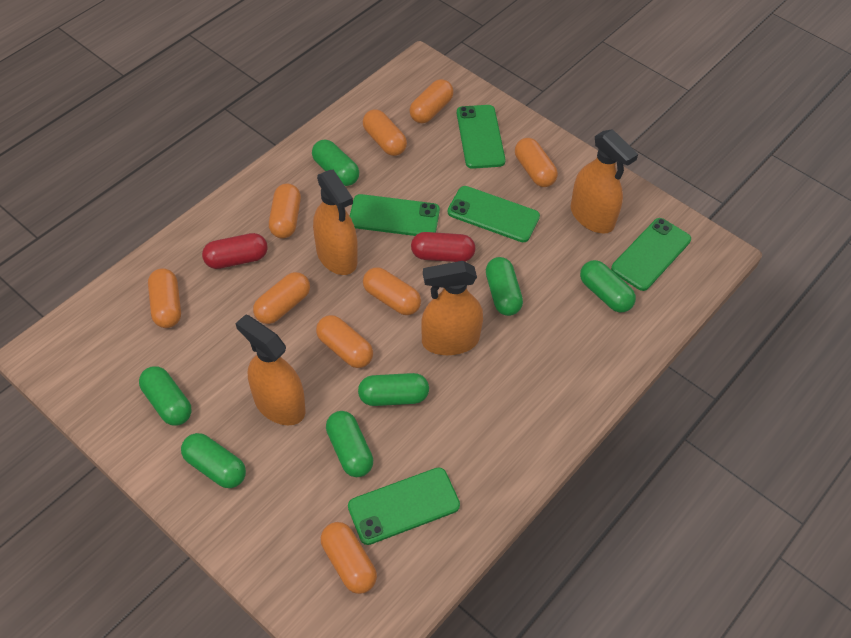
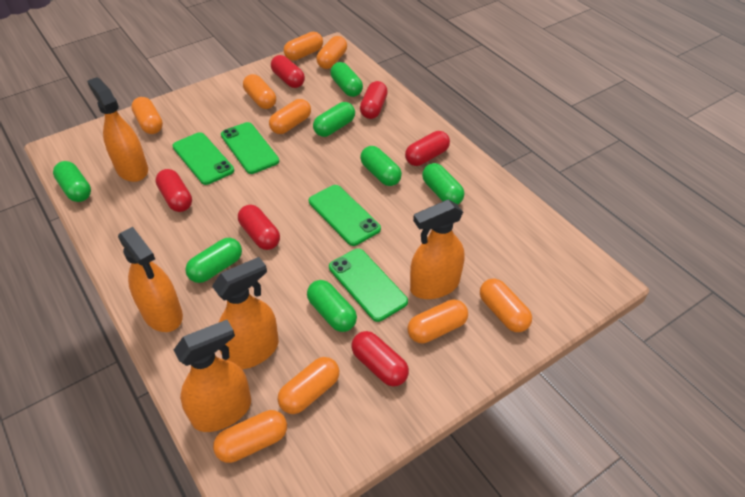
green phone: [348,467,460,545] [350,194,440,236] [448,186,540,242] [457,105,506,169] [611,218,691,291] = 5 -> [172,132,234,185] [221,122,279,174] [309,185,381,246] [329,248,408,322] = 4
orange spray bottle: [236,314,305,425] [313,170,358,275] [421,261,483,355] [571,129,638,234] = 4 -> [87,77,148,182] [118,227,183,332] [174,320,251,432] [212,257,279,369] [410,200,464,299] = 5
red capsule: [202,233,268,269] [411,232,475,262] = 2 -> [155,169,192,212] [238,205,280,250] [271,55,305,88] [351,331,409,387] [360,81,388,119] [405,131,450,166] = 6

